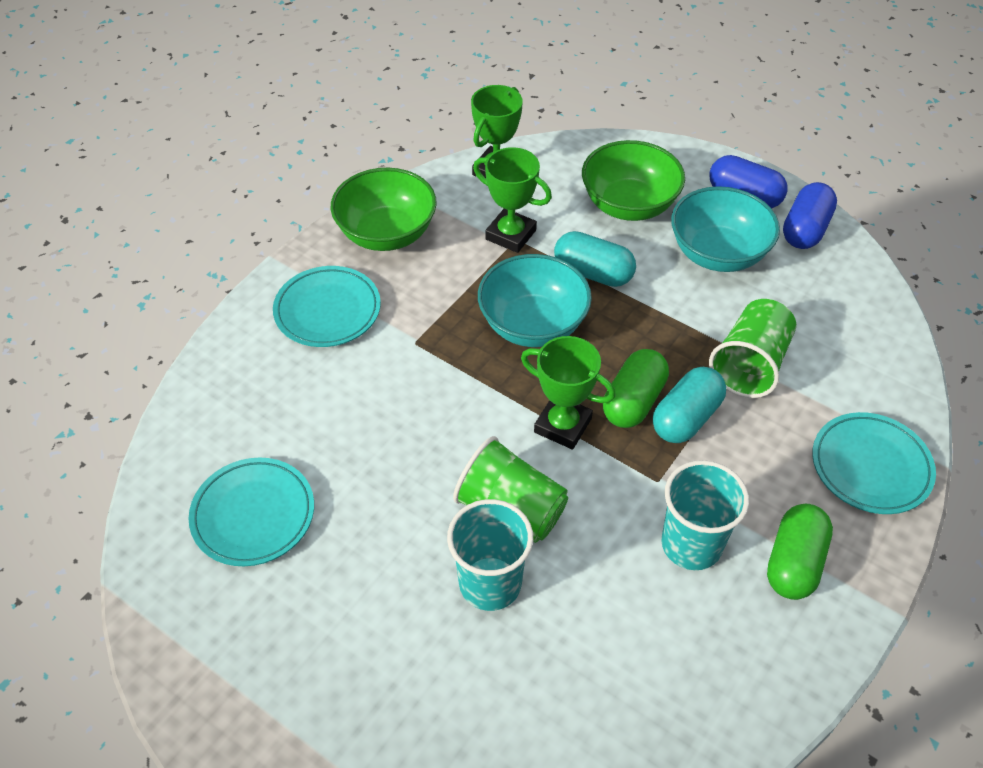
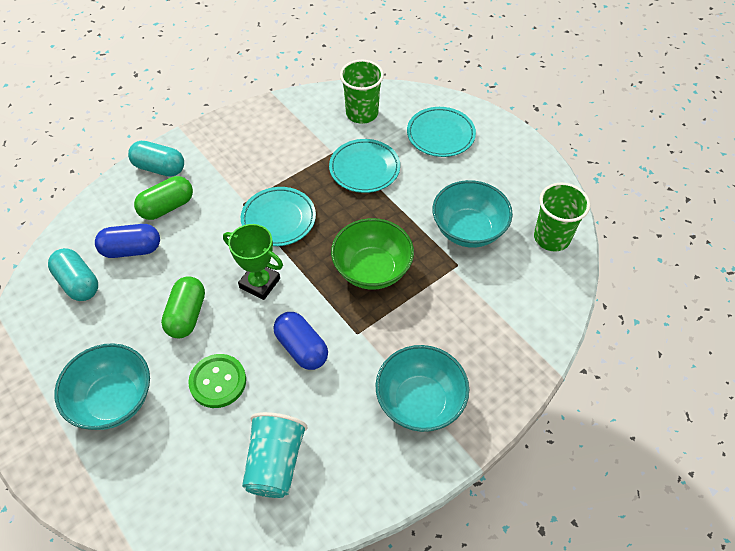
green bowl: [331,168,437,251] [582,140,685,221] = 2 -> [331,218,414,290] = 1
green button: none = 0 -> [188,354,246,408] = 1
green trophy: [471,85,523,178] [473,147,552,253] [521,336,616,449] = 3 -> [223,224,283,300] = 1
turquoise bowl: [478,254,592,347] [671,186,780,272] = 2 -> [54,343,150,430] [375,345,469,432] [432,180,513,248] = 3
turquoise cup: [447,499,533,611] [661,460,749,570] = 2 -> [242,412,308,498] = 1

